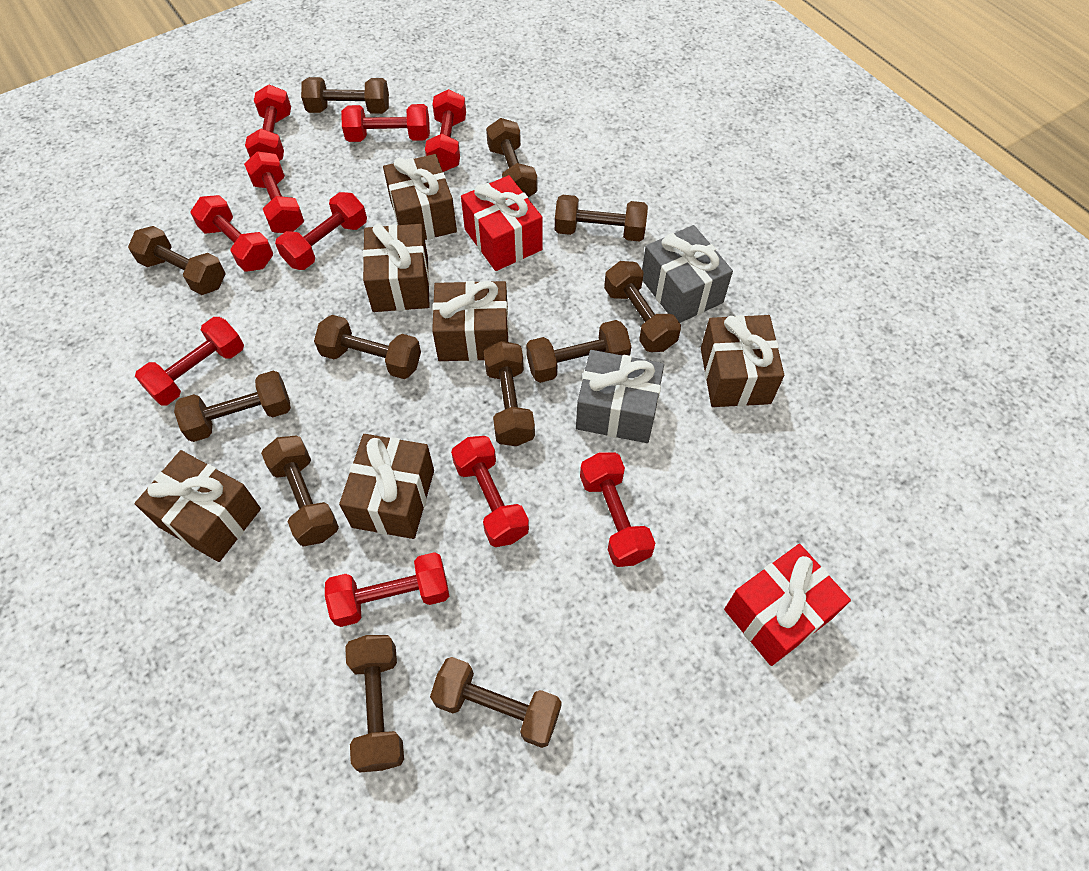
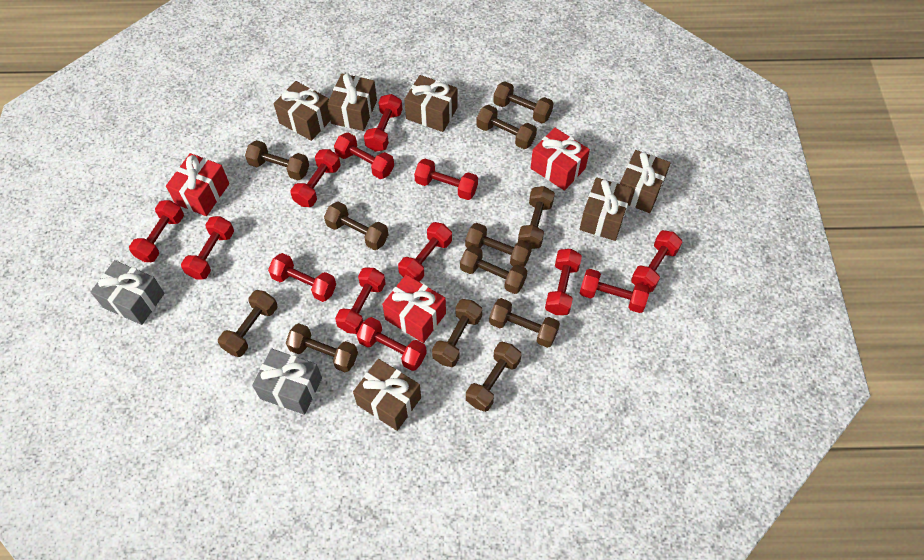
red dumbbell: [135,317,244,406] [190,195,273,272] [244,151,304,233] [245,85,291,161] [275,192,367,270] [325,552,449,627] [341,104,430,142] [425,89,466,172] [451,436,529,547] [580,452,655,567] = 10 -> [129,200,184,262] [181,216,234,280] [268,253,336,302] [290,149,341,207] [334,133,394,179] [335,267,386,334] [357,317,427,371] [364,94,403,152] [398,222,452,282] [414,159,478,200] [545,249,582,315] [580,269,650,313] [631,230,682,292] = 13
red gift: [461,175,543,271] [724,544,851,666] = 2 -> [166,153,229,216] [382,275,446,343] [531,128,590,191] = 3

